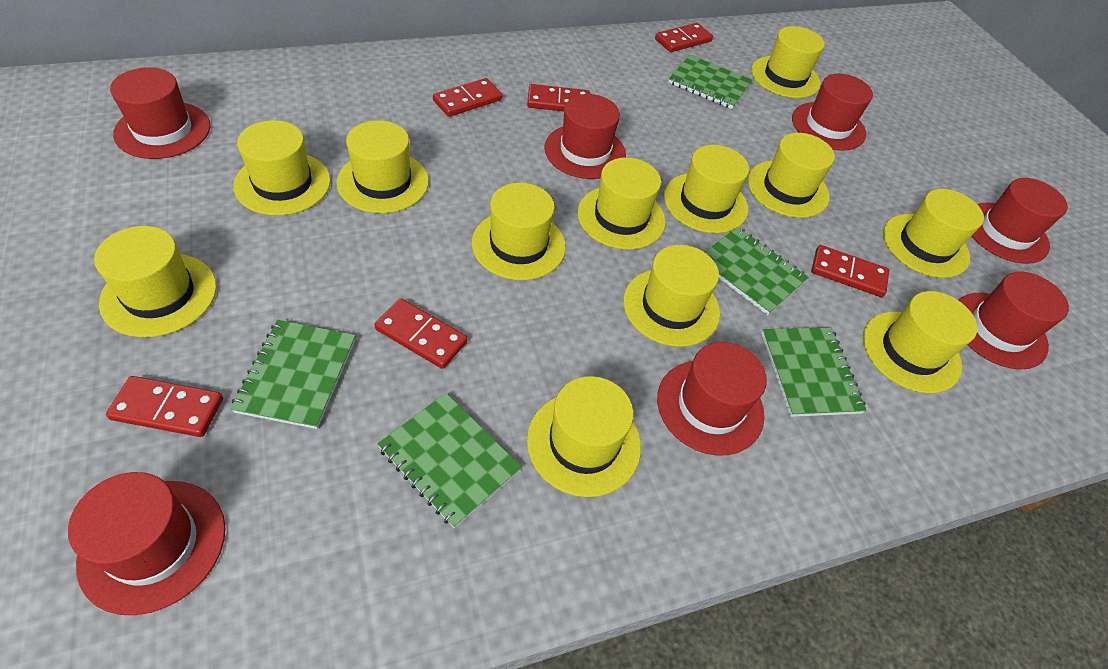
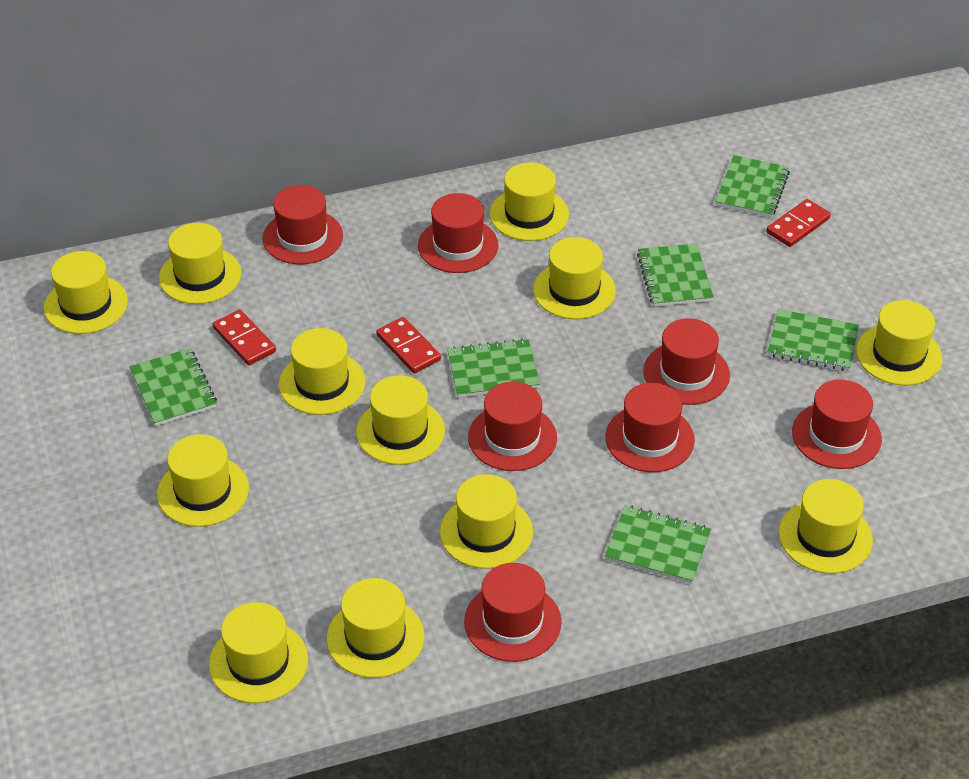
green notebook: [230,320,356,429] [377,393,522,528] [668,55,752,109] [705,227,809,315] [761,327,867,417] = 5 -> [129,348,217,426] [447,338,540,398] [605,505,711,584] [637,243,714,307] [715,155,790,217] [768,309,859,371] = 6
red domino: [106,376,223,437] [374,298,468,369] [433,78,502,117] [527,84,590,111] [655,23,713,52] [811,245,889,297] = 6 -> [213,309,276,365] [376,317,441,373] [766,199,831,247] = 3

